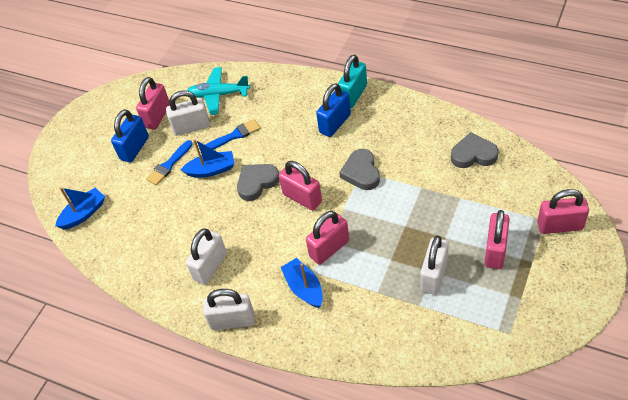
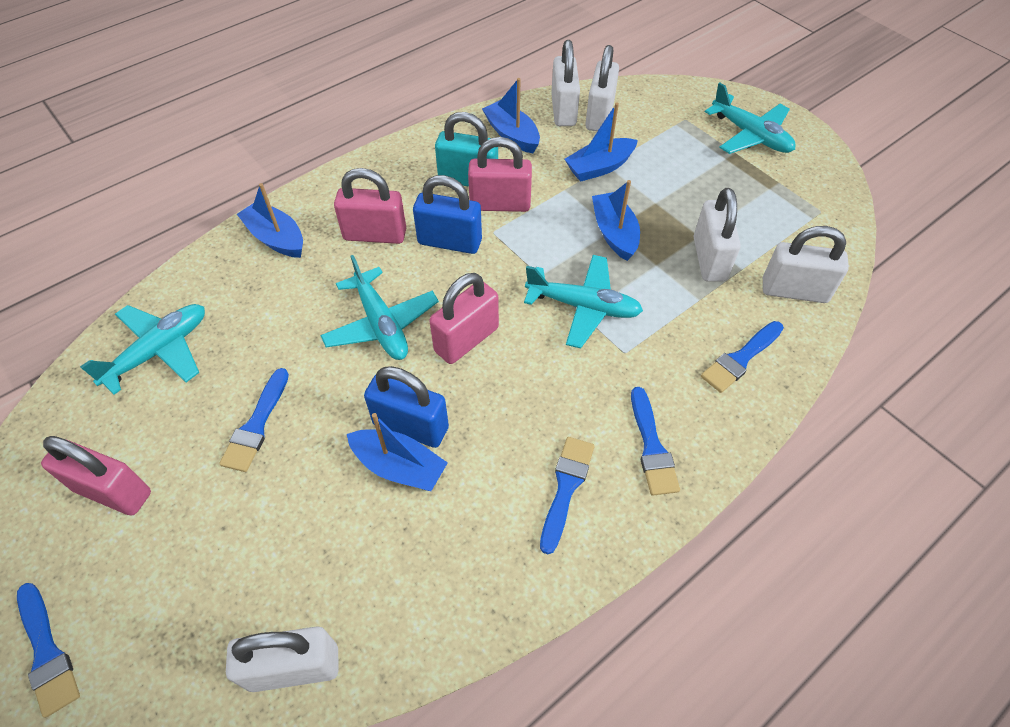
blue boat: [55,187,105,229] [181,139,235,177] [281,258,323,308] = 3 -> [237,183,303,258] [347,413,448,491] [482,78,540,153] [565,103,638,182] [592,180,640,261] = 5
blue brush: [146,140,193,185] [205,119,261,149] = 2 -> [17,583,80,718] [219,368,289,472] [540,437,595,554] [631,387,680,496] [701,321,784,393] = 5
grey heart: [237,164,279,201] [339,149,380,190] [451,132,498,168] = 3 -> none = 0
pink padlock: [136,77,170,129] [279,161,322,211] [306,211,349,265] [485,210,510,269] [537,189,589,234] = 5 -> [41,436,151,516] [334,168,406,244] [429,273,499,364] [468,137,532,212] = 4
turquoise plane: [187,67,250,115] = 1 -> [80,304,205,395] [320,255,439,360] [524,255,643,349] [705,83,796,154] = 4
white padlock: [166,90,210,136] [186,228,227,285] [203,289,255,330] [420,236,449,295] = 4 -> [226,626,339,692] [551,40,580,126] [585,45,619,131] [694,188,741,281] [763,226,849,303] = 5

